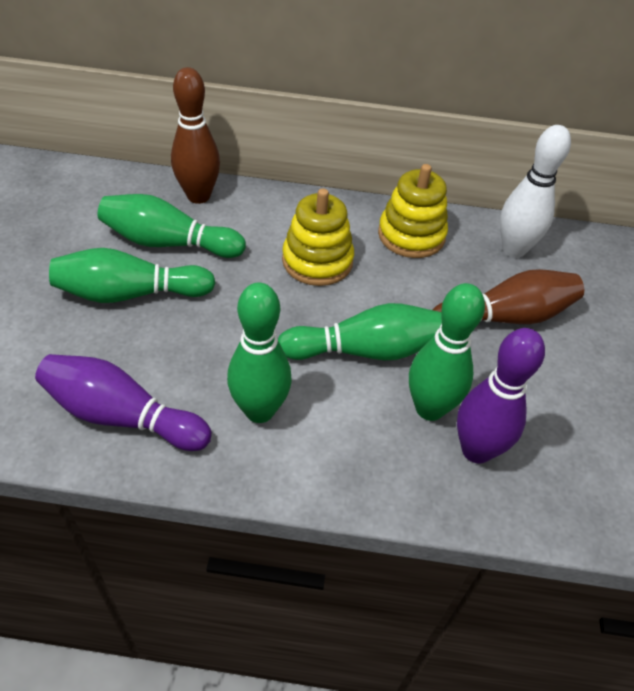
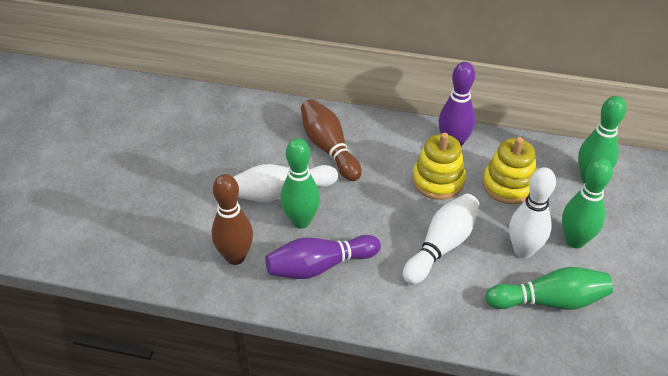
green bowling pin: [49,248,216,303] [98,194,246,258] [227,283,292,423] [278,303,442,360] [409,283,485,421] = 5 -> [280,138,320,229] [485,267,613,310] [562,158,613,248] [578,96,626,183] = 4
white bowling pin: [500,125,571,258] = 1 -> [233,164,338,202] [403,193,480,285] [509,167,556,258] = 3

